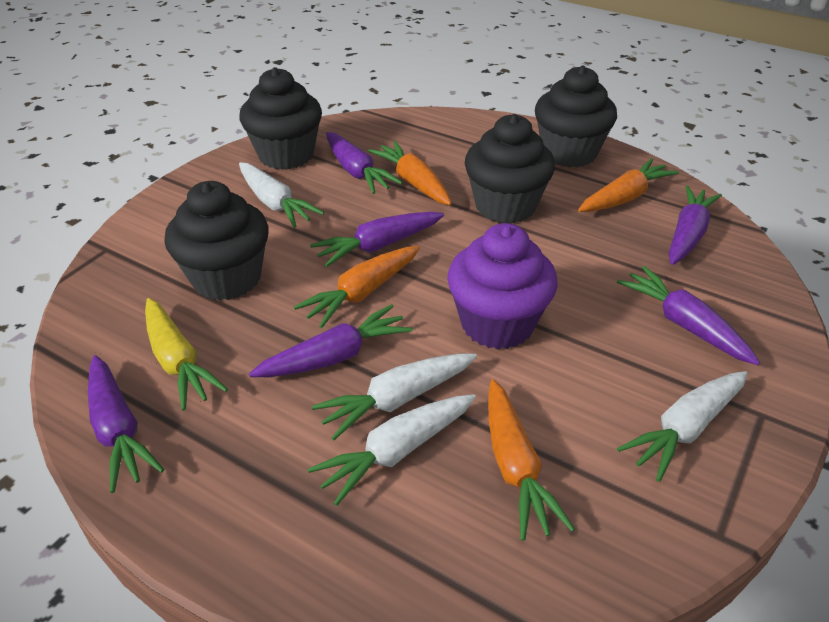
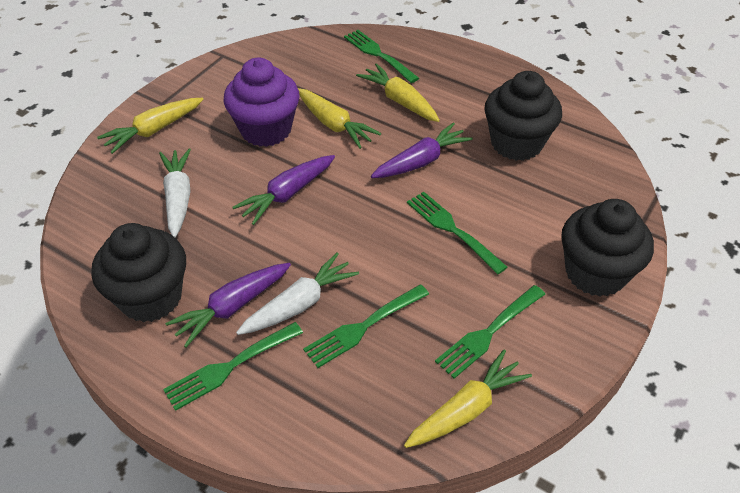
black cupcake: [164,181,269,301] [239,67,322,170] [465,114,555,223] [535,66,617,167] = 4 -> [91,223,186,322] [485,71,562,161] [561,199,654,297] = 3
green fork: none = 0 -> [163,322,303,411] [303,284,429,368] [344,30,419,83] [407,192,508,275] [435,285,545,379] = 5
orange carrot: [294,246,420,328] [368,141,452,205] [488,379,575,541] [578,158,679,212] = 4 -> none = 0
purple carrot: [88,355,164,493] [249,304,413,377] [310,212,444,267] [326,132,402,194] [617,266,760,365] [669,186,722,265] = 6 -> [165,263,291,348] [232,155,335,225] [371,123,473,178] = 3
white carrot: [239,162,324,228] [308,394,476,506] [312,353,477,440] [617,371,748,482] = 4 -> [159,148,191,238] [236,253,359,335] = 2
yellow carrot: [145,298,228,411] = 1 -> [97,98,203,154] [298,88,381,149] [356,63,440,122] [404,349,532,448] = 4

